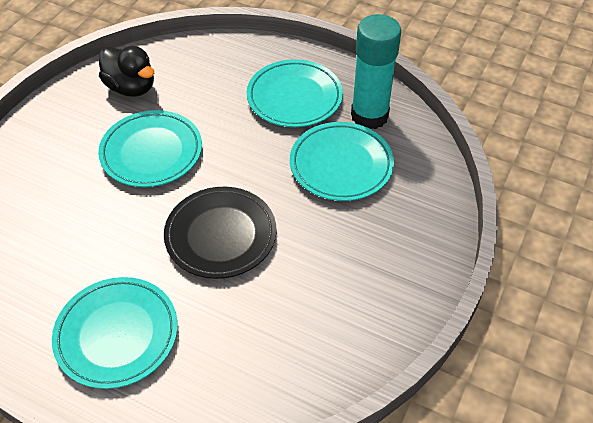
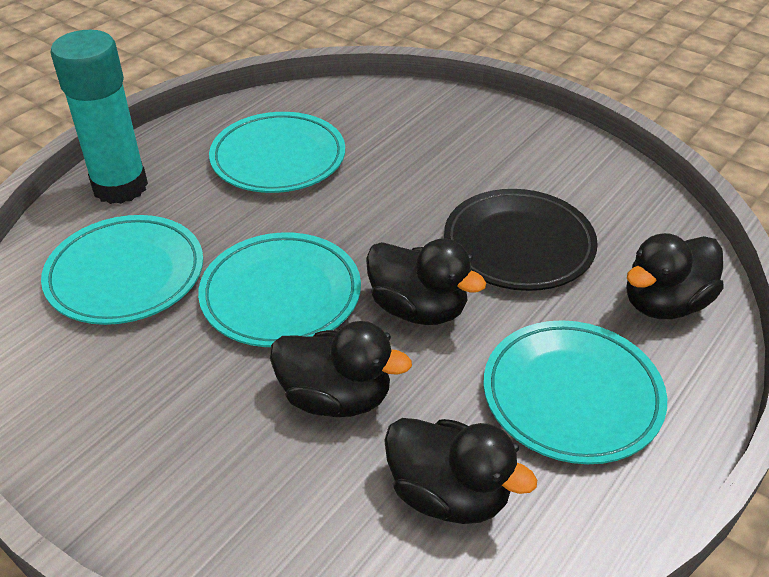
black duck: [99,46,154,97] = 1 -> [270,321,412,417] [366,238,486,325] [384,418,537,524] [626,233,724,319] = 4

